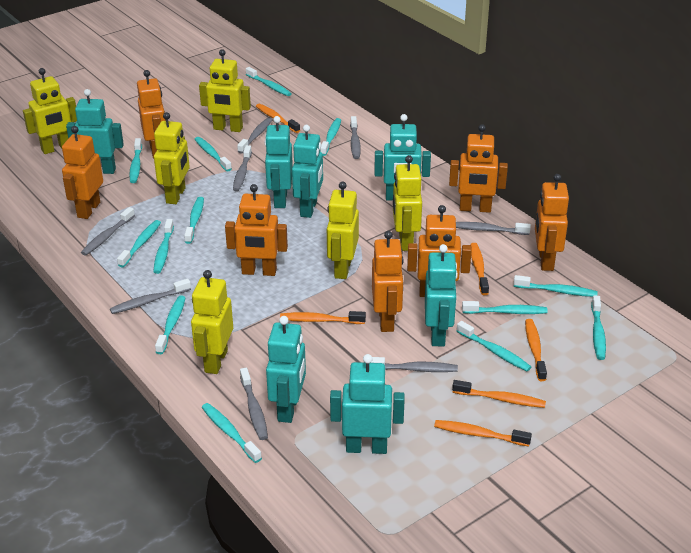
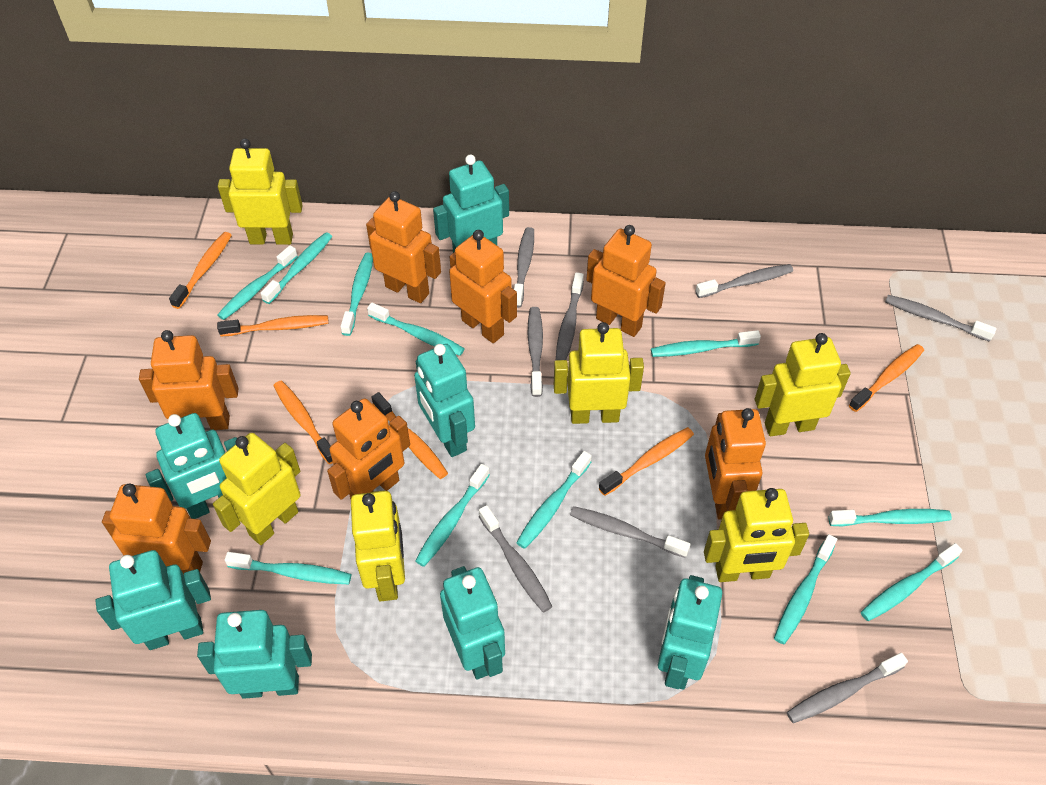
turquoise toothbrush: [117,220,161,267] [129,138,142,183] [153,219,174,274] [155,295,186,354] [184,197,204,244] [195,137,232,171] [202,403,262,463] [246,67,292,96] [320,118,341,156] [457,321,531,371] [462,301,548,314] [514,275,598,297] [591,295,606,360] = 13 -> [217,245,298,320] [224,552,351,584] [260,232,332,304] [340,253,373,336] [367,303,465,356] [415,464,490,567] [516,451,592,549] [651,330,761,357] [774,534,837,644] [829,509,952,526] [861,543,963,621] = 11

